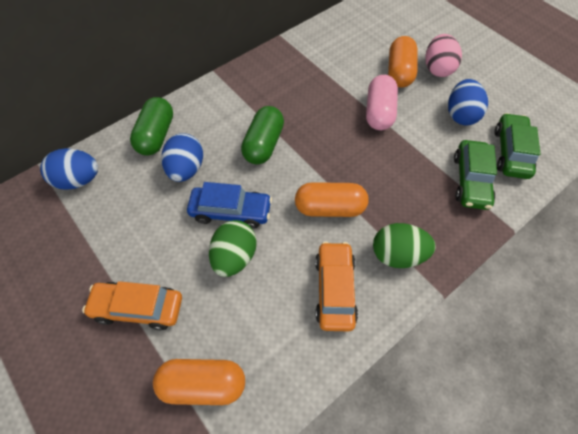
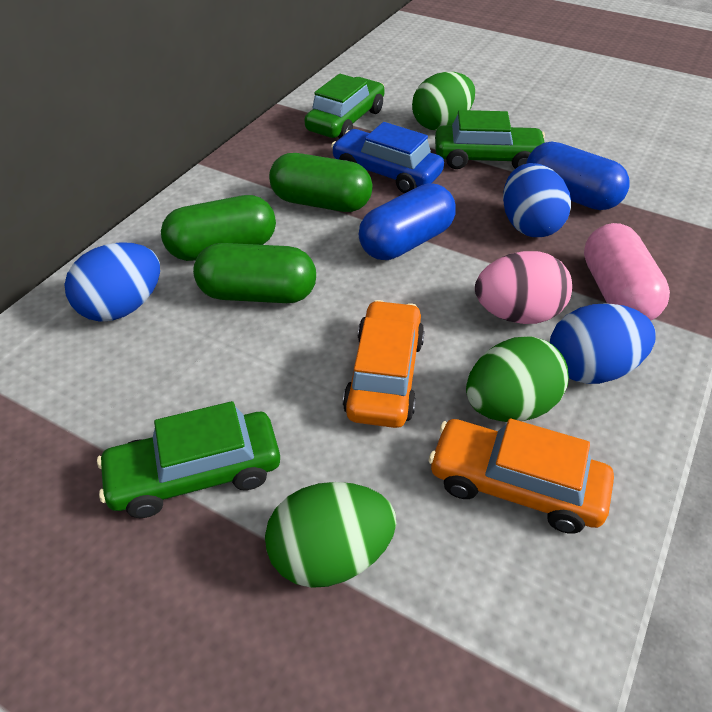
blue capsule: none = 0 -> [359,183,456,260] [526,142,629,210] = 2
green capsule: [130,97,173,156] [241,106,284,164] = 2 -> [161,195,276,261] [193,243,316,303] [269,153,373,212] = 3
green car: [454,140,497,210] [495,113,541,179] = 2 -> [97,401,280,518] [304,74,385,139] [435,110,545,169] = 3
green egg: [209,220,257,277] [373,223,435,268] = 2 -> [265,482,396,588] [412,72,475,130] [466,336,569,422] = 3
orange capsule: [153,359,245,405] [295,182,369,217] [388,36,418,87] = 3 -> none = 0

